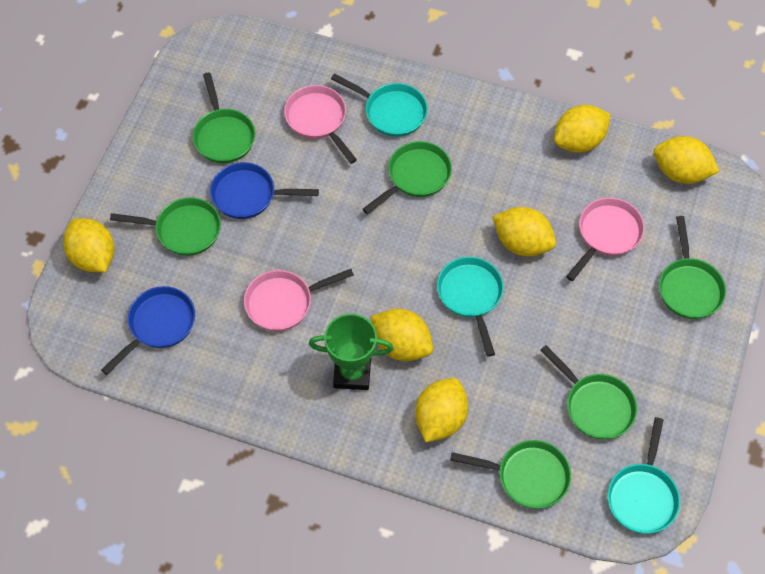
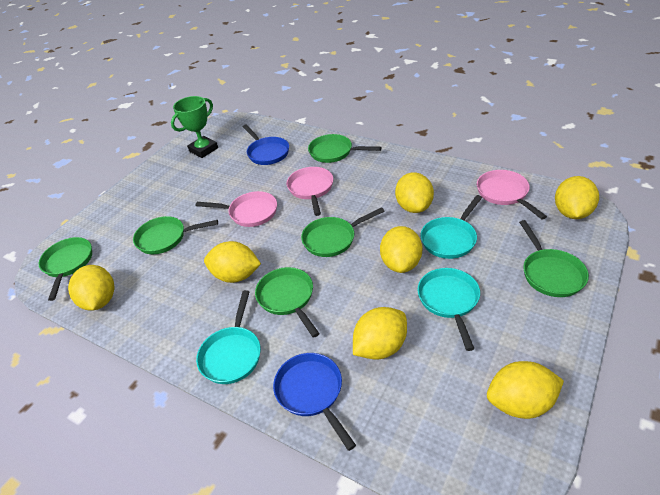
yellow lemon: [63,218,114,272] [370,309,433,361] [415,378,468,442] [492,207,556,256] [554,105,611,153] [654,136,720,184] = 6 -> [68,265,114,311] [204,241,261,283] [353,307,407,360] [380,226,423,273] [395,172,434,213] [487,361,564,419] [555,176,599,219] = 7

